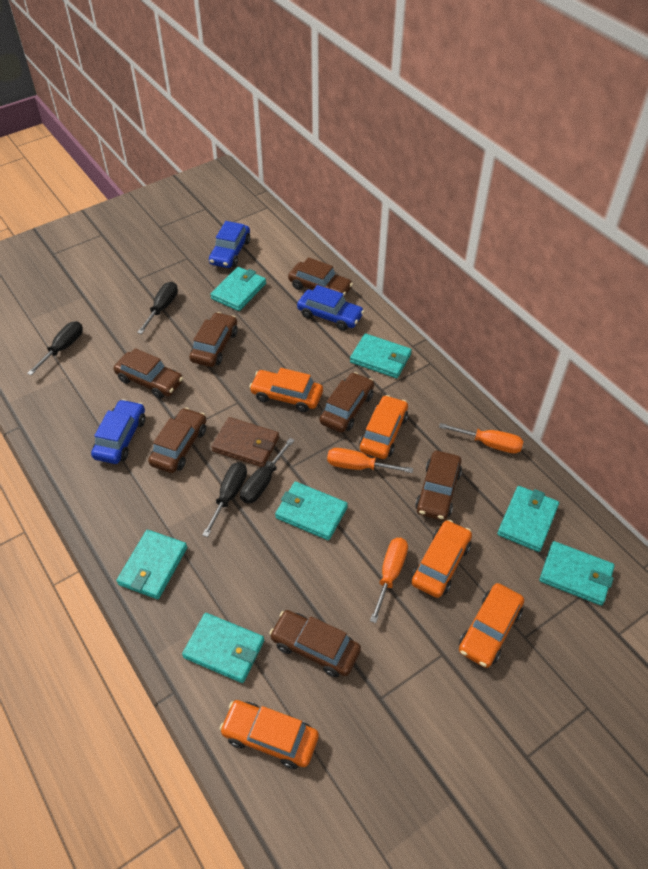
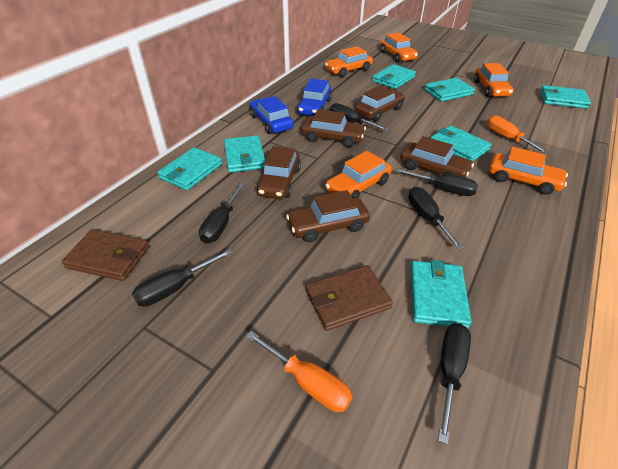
black screwdriver: [27,321,83,375] [137,282,178,334] [202,462,247,537] [240,438,295,504] = 4 -> [132,249,233,307] [199,183,245,244] [330,103,389,131] [394,169,478,196] [408,187,464,250] [438,323,471,444] = 6
blue car: [91,399,146,464] [209,221,250,268] [297,285,364,331] = 3 -> [250,96,294,134] [297,79,332,116] = 2
brown car: [114,348,183,399] [148,408,206,473] [189,312,237,367] [269,610,361,677] [288,257,353,297] [320,372,374,433] [415,451,462,521] = 7 -> [257,146,301,199] [286,190,370,242] [301,109,366,147] [355,85,405,121] [400,136,474,178] = 5
brown wallet: [211,417,279,467] = 1 -> [62,229,149,281] [306,265,393,331] = 2
orange screwdriver: [327,448,413,473] [370,538,408,623] [439,423,523,453] = 3 -> [246,331,352,412] [487,115,549,154] = 2

